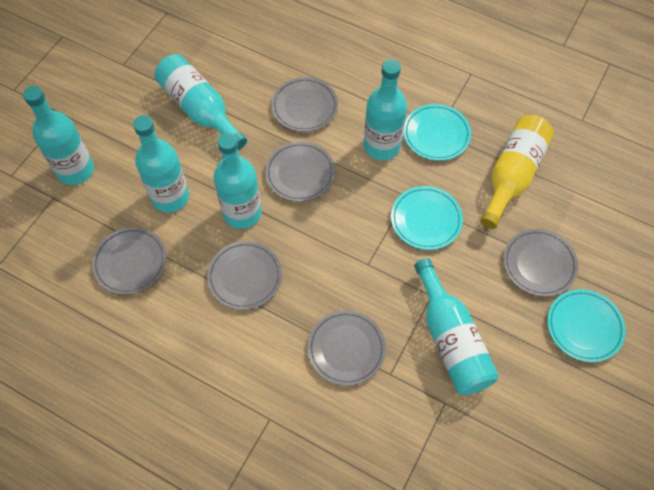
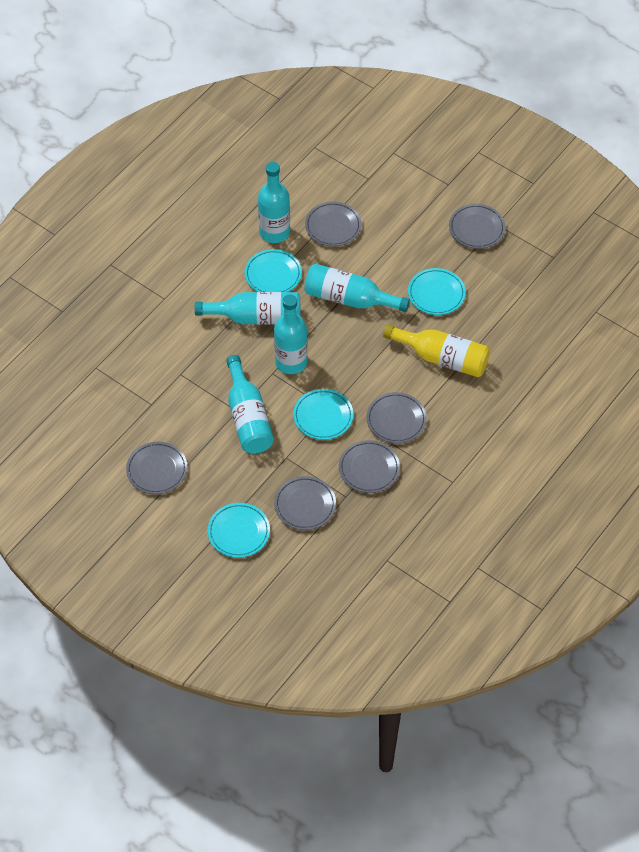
turquoise bottle: [23,86,94,185] [133,115,189,213] [154,54,247,150] [214,133,262,229] [364,59,407,160] [414,258,499,395] = 6 -> [195,292,300,325] [226,355,274,454] [258,162,290,243] [274,294,308,374] [304,264,410,312] = 5
turquoise plate: [391,186,463,250] [403,104,471,161] [547,289,626,363] = 3 -> [208,503,270,558] [245,249,302,292] [293,389,353,440] [408,268,466,315] = 4

